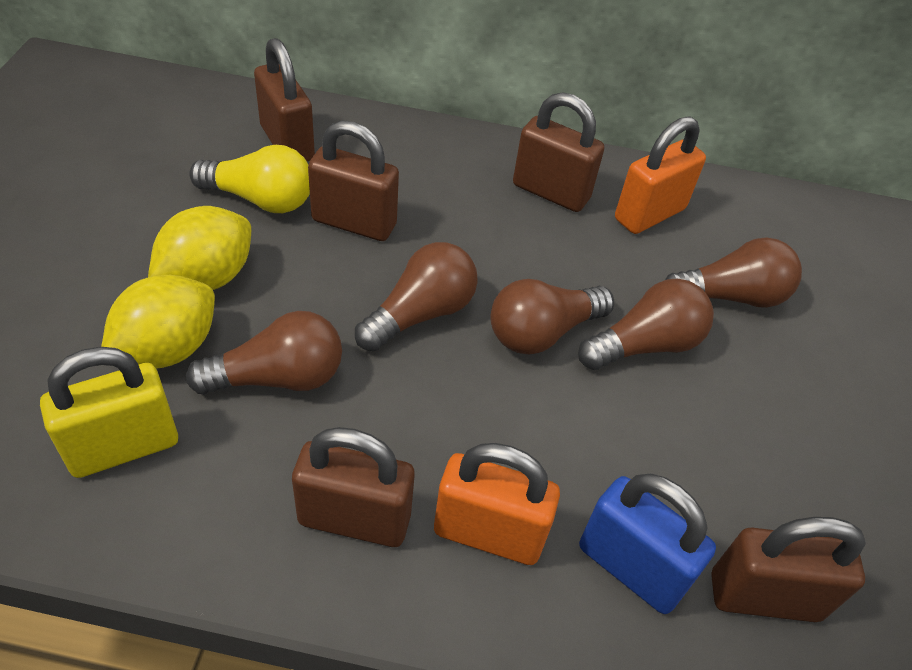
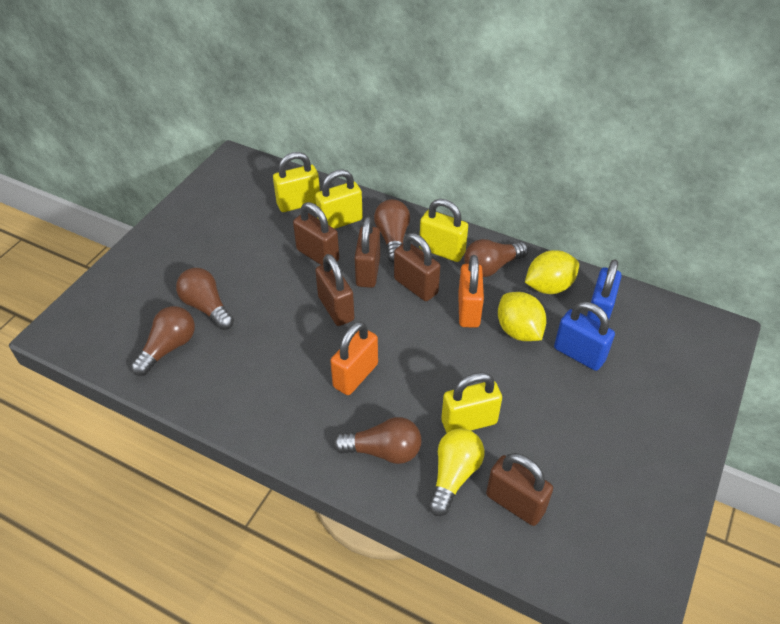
blue padlock: [579,473,716,614] = 1 -> [554,302,615,371] [587,259,622,323] = 2
yellow padlock: [40,347,178,478] = 1 -> [273,152,320,212] [315,169,363,229] [419,199,468,262] [441,372,502,433] = 4

